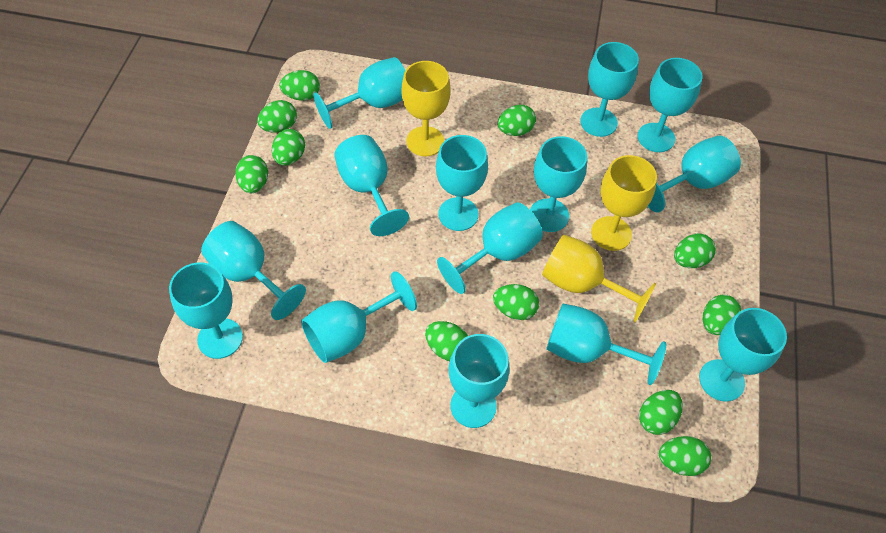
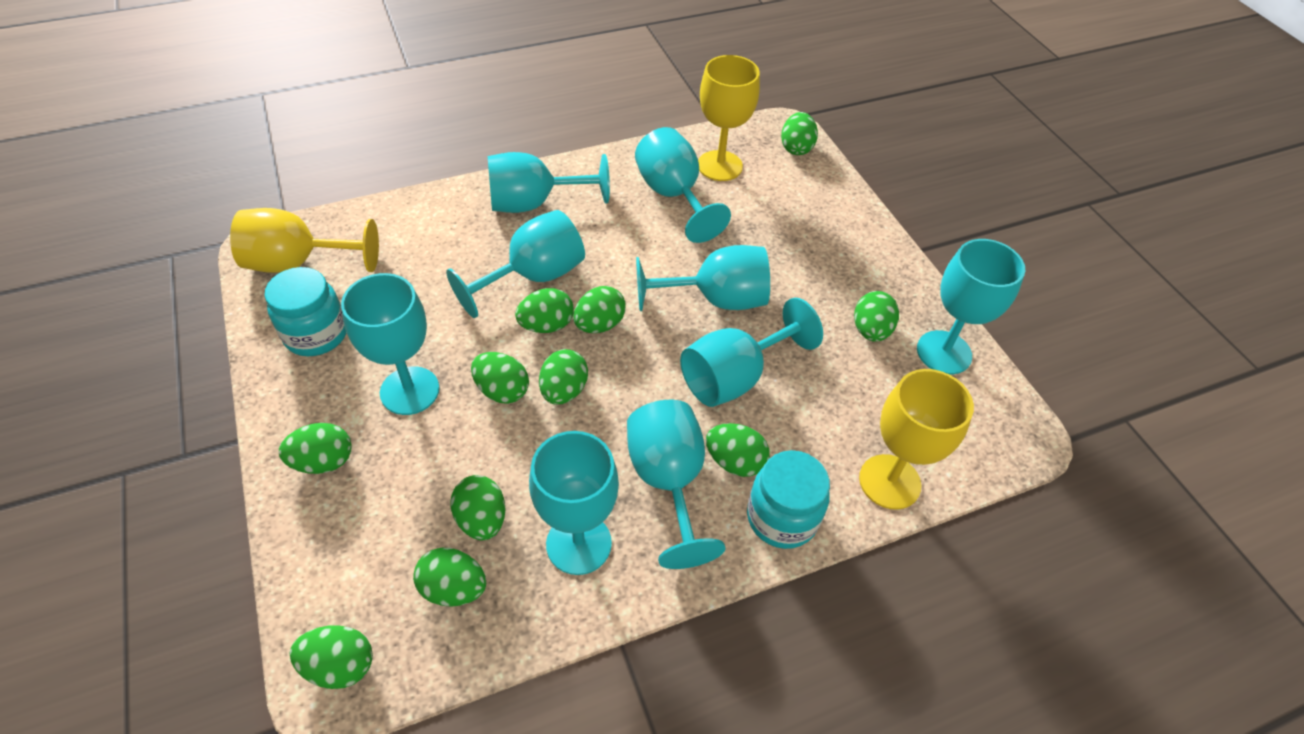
turquoise goblet: [169,262,243,359] [201,221,306,320] [301,271,417,363] [313,57,405,129] [334,135,409,236] [436,135,488,231] [437,202,543,294] [449,334,510,428] [530,136,587,232] [546,304,666,385] [580,42,639,137] [637,58,703,152] [647,136,741,213] [699,308,787,402] = 14 -> [341,273,439,415] [446,210,585,318] [488,152,610,213] [529,431,619,575] [627,400,726,569] [635,127,731,243] [636,245,770,311] [680,298,823,407] [917,239,1025,374] = 9
turquoise jar: none = 0 -> [265,267,347,356] [747,450,830,549] = 2

